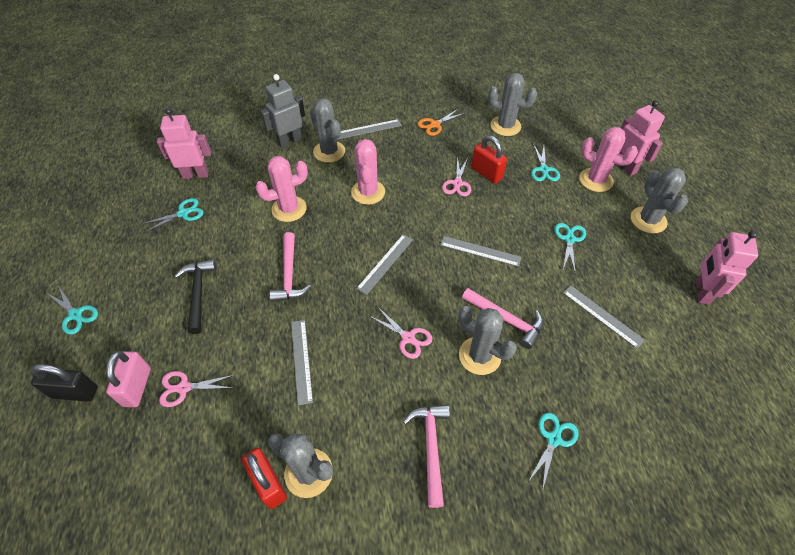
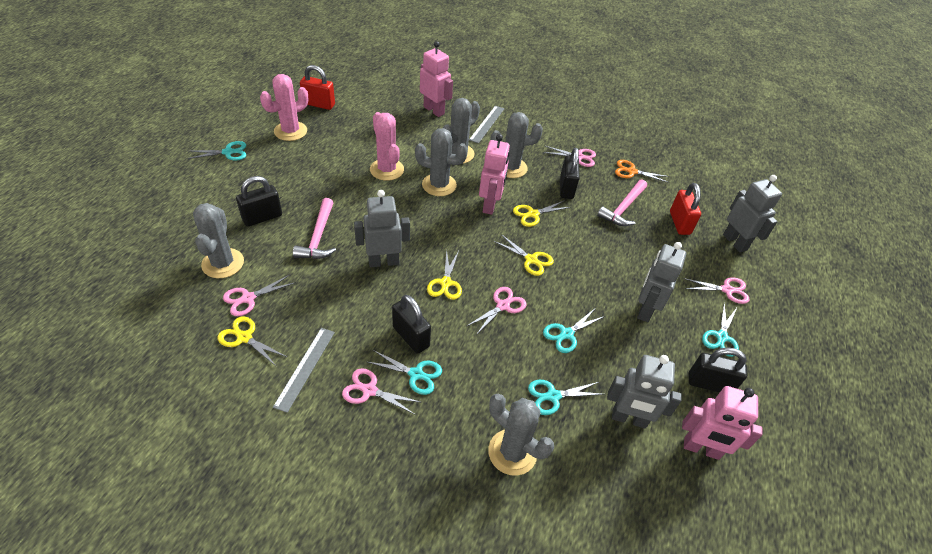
black hammer: [175,259,217,334] = 1 -> none = 0
black padlock: [31,364,98,402] = 1 -> [236,176,282,226] [392,295,431,354] [560,148,580,199] [689,348,747,393] = 4
grey robot: [260,74,305,148] = 1 -> [354,190,410,267] [607,355,682,429] [637,242,686,322] [723,175,782,253] = 4
grey ruler: [291,320,313,405] [337,119,402,140] [356,234,413,295] [440,236,521,267] [563,286,645,349] = 5 -> [273,328,335,413] [469,106,504,144] = 2
pink cactus: [255,156,308,222] [351,139,385,205] [579,127,638,192] = 3 -> [260,74,308,141] [370,112,404,181] = 2
pink hammer: [270,232,311,302] [403,404,450,508] [462,288,543,349] = 3 -> [293,198,336,259] [597,179,647,226] = 2
pink padlock: [106,351,151,407] = 1 -> none = 0
pink scissors: [159,371,234,407] [370,307,432,359] [442,157,471,197] = 3 -> [223,275,296,316] [342,369,420,414] [467,287,526,335] [543,145,596,167] [683,277,750,304] = 5
yellow scissors: none = 0 -> [218,316,287,367] [427,250,462,300] [494,234,554,276] [513,200,571,227] = 4

